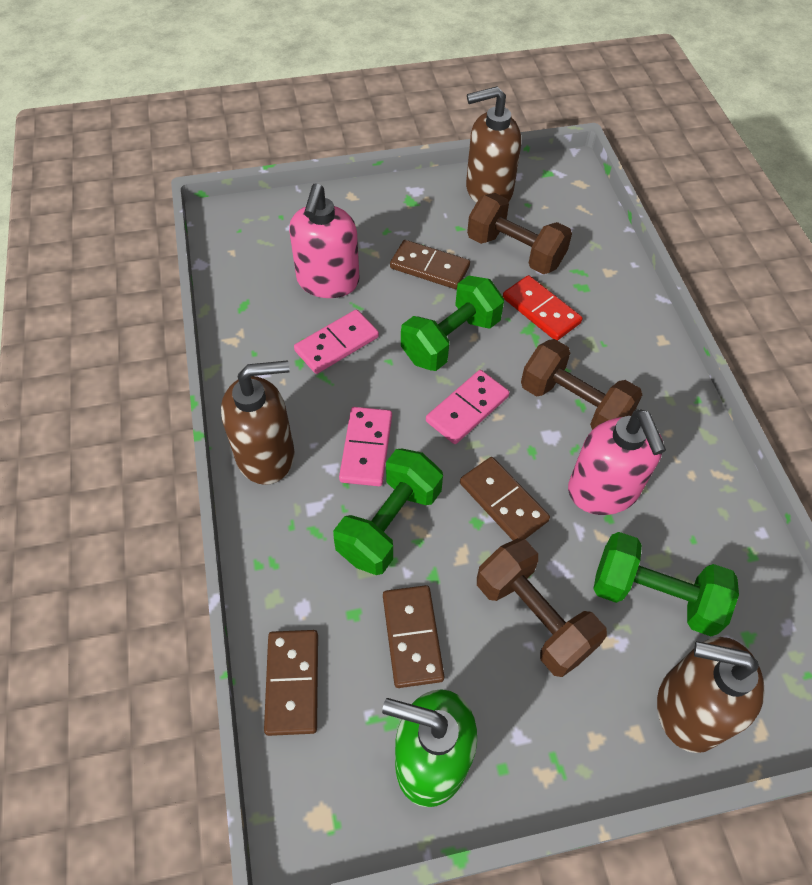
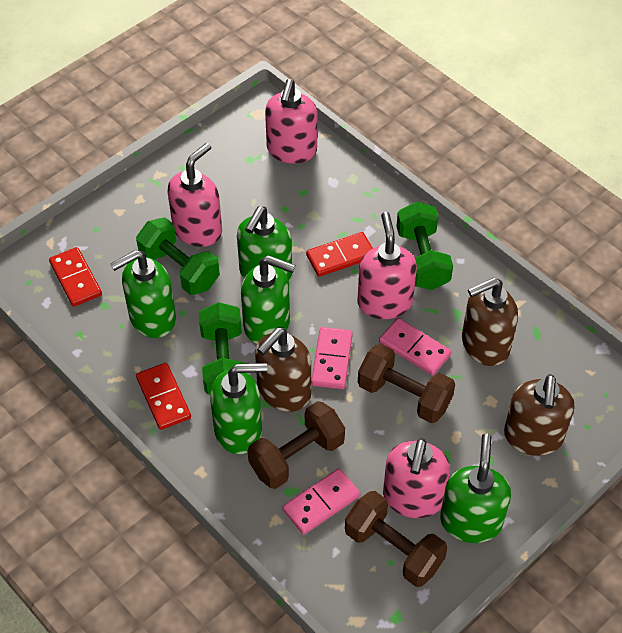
brown domino: [264,630,318,736] [383,585,445,688] [390,240,470,289] [460,457,550,540] = 4 -> none = 0
green soap dispenser: [382,689,477,807] = 1 -> [111,250,176,338] [210,363,267,454] [237,206,292,281] [241,256,295,344] [440,434,511,543] = 5
pink soap dispenser: [289,183,359,298] [568,409,666,515] = 2 -> [168,143,222,247] [265,79,317,164] [358,212,417,319] [383,438,450,518] = 4
red domino: [503,275,582,341] = 1 -> [49,247,102,307] [136,363,191,430] [306,232,373,277] = 3

